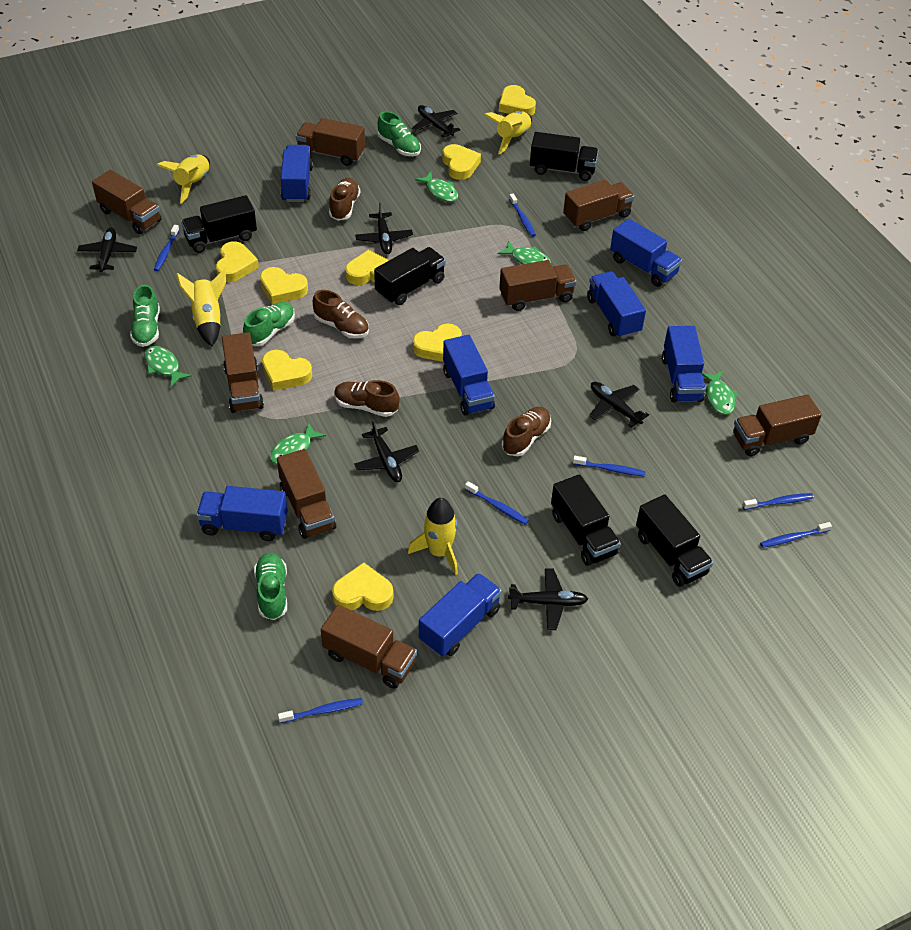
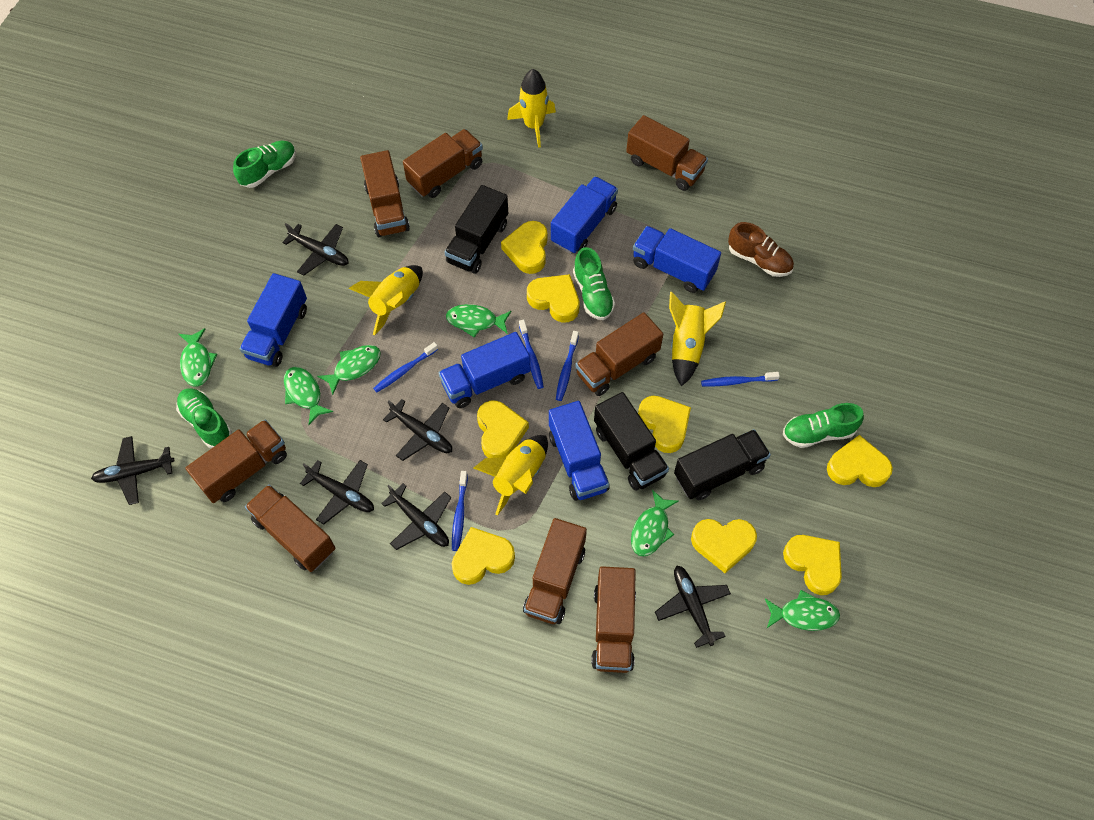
black truck: [181,195,257,253] [374,247,446,305] [530,132,598,181] [551,474,621,566] [636,494,713,587] = 5 -> [445,185,508,274] [594,392,669,491] [674,429,771,500] = 3
blue toothbrush: [154,225,179,271] [278,698,363,723] [465,481,529,525] [509,193,536,237] [573,456,646,476] [742,493,814,510] [760,522,832,548] = 7 -> [373,342,438,392] [452,471,468,551] [519,320,544,389] [556,331,579,401] [701,372,780,386] = 5
blue truck: [196,486,288,541] [281,145,313,202] [419,573,502,656] [443,335,495,416] [587,271,646,338] [610,219,682,287] [662,326,706,403] = 7 -> [240,273,307,367] [439,332,530,408] [549,401,609,501] [551,176,618,254] [633,226,721,293] = 5
brown shoe: [313,290,369,338] [329,178,360,221] [334,380,400,417] [502,407,551,456] = 4 -> [728,222,794,277] = 1
green fish: [144,346,191,387] [270,422,326,465] [415,172,458,202] [498,241,551,264] [702,371,738,415] = 5 -> [179,328,217,386] [284,367,333,425] [317,345,381,395] [446,304,511,337] [631,490,678,556] [765,590,840,631] = 6

